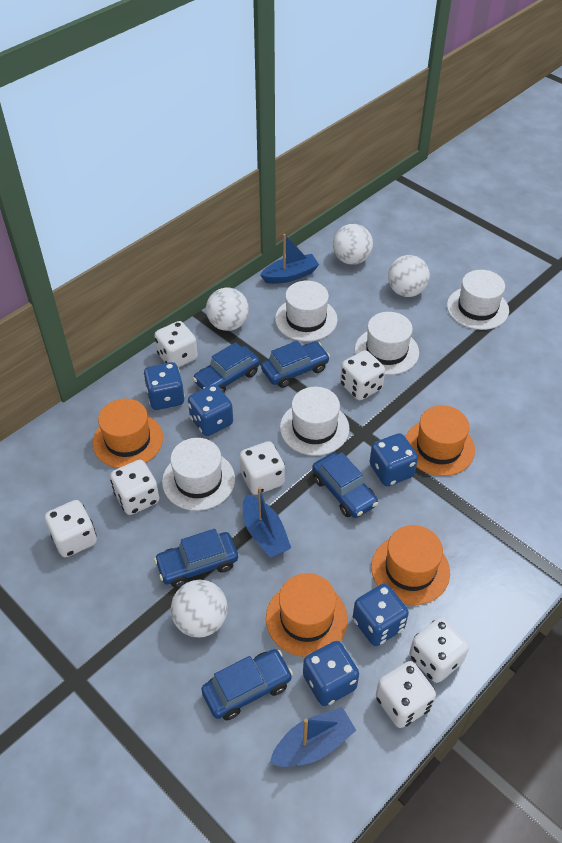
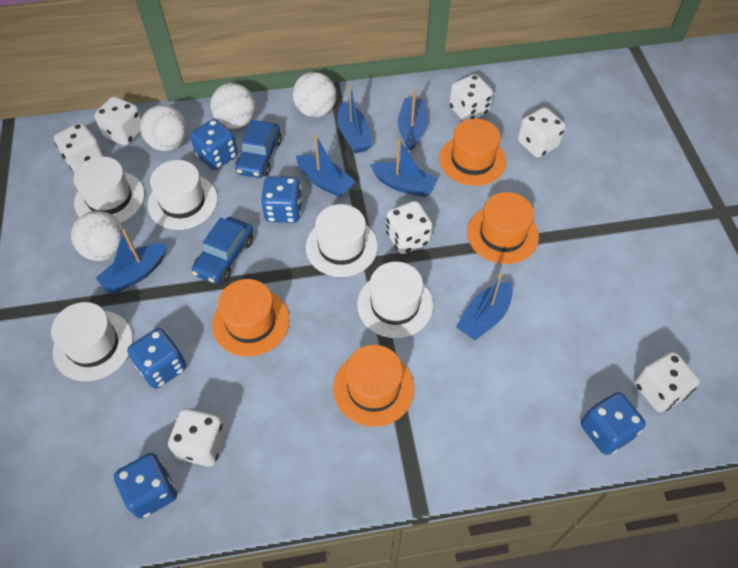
blue boat: [243,487,291,558] [260,234,319,284] [270,707,357,767] = 3 -> [96,229,167,293] [296,135,356,198] [338,85,372,153] [370,139,438,197] [398,90,427,151] [456,273,513,340] = 6
blue car: [154,529,238,588] [193,342,260,393] [201,649,293,720] [261,341,330,388] [312,452,378,518] = 5 -> [192,217,253,284] [235,120,282,178] = 2

